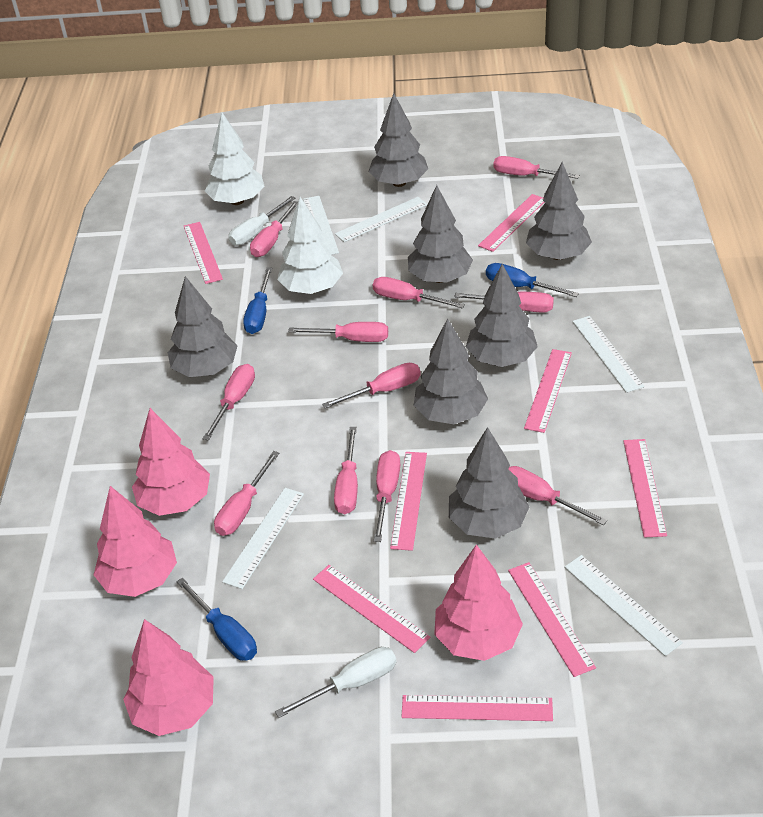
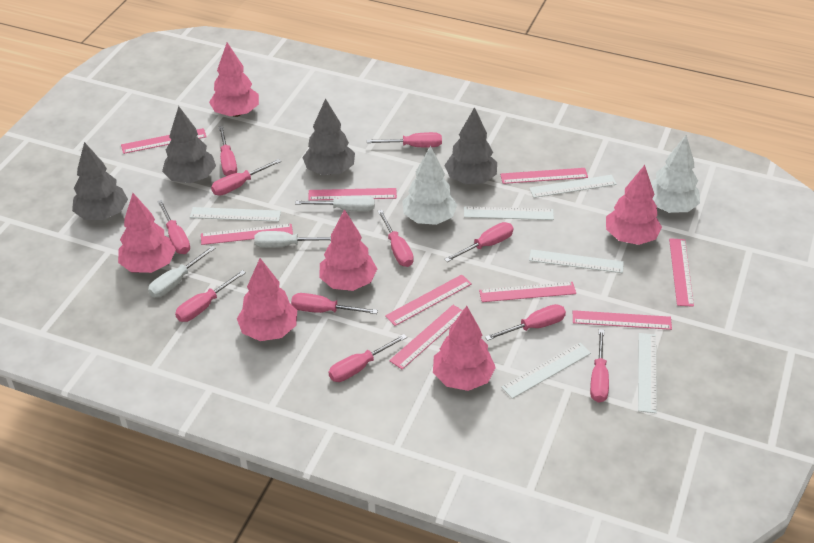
blue screwdriver: [176,577,257,661] [243,268,272,334] [486,263,579,297] = 3 -> none = 0
grey tree: [168,276,237,377] [368,93,428,187] [408,185,473,283] [414,318,488,424] [449,427,529,539] [466,264,538,367] [526,162,592,260] = 7 -> [72,142,128,220] [162,106,216,183] [302,98,355,175] [444,107,497,184] = 4
pink ruler: [184,222,223,284] [313,565,430,653] [390,452,427,551] [402,695,553,721] [478,194,544,252] [508,562,596,677] [524,349,572,433] [623,439,667,538] = 8 -> [121,128,207,154] [201,224,293,245] [308,188,397,201] [385,274,472,326] [389,305,463,370] [479,282,576,302] [500,168,588,184] [573,310,672,330] [669,238,694,307] = 9
pink tree: [94,486,177,597] [123,619,214,736] [132,408,210,516] [434,544,523,661] = 4 -> [118,193,176,273] [209,42,259,117] [237,258,297,341] [319,209,377,291] [433,306,496,391] [606,165,662,245] = 6
white ruler: [222,488,304,589] [303,196,339,255] [335,197,428,242] [564,555,683,656] [572,316,644,393] = 5 -> [190,207,281,222] [464,206,554,220] [501,343,591,399] [529,175,617,198] [529,249,624,273] [638,333,657,413] = 6
white screwdriver: [228,196,295,246] [275,647,396,718] = 2 -> [148,246,216,297] [254,231,331,248] [295,195,375,212] = 3

